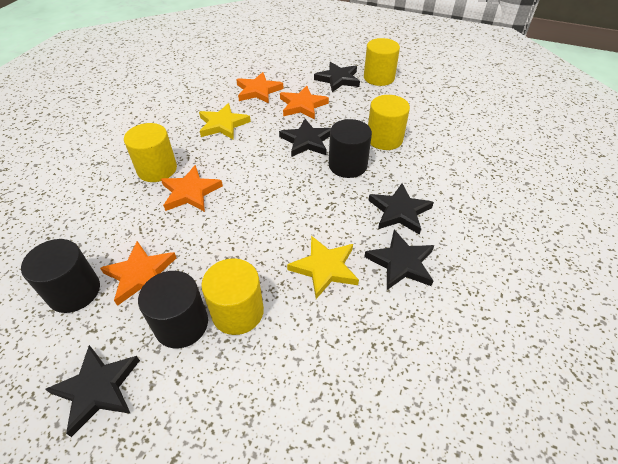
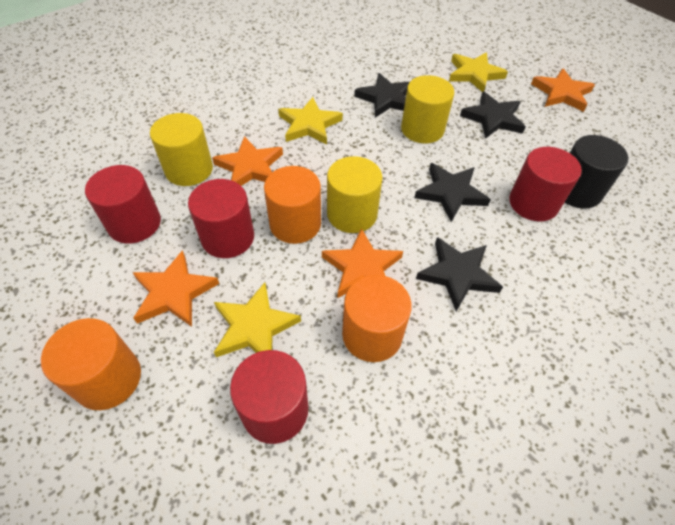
black cylinder: [21,239,100,313] [138,271,208,349] [329,119,372,178] = 3 -> [565,135,628,209] = 1
black star: [45,345,140,437] [279,119,331,157] [314,62,360,92] [364,230,434,290] [369,183,434,235] = 5 -> [354,73,410,118] [414,163,491,222] [416,237,503,311] [460,91,526,139] = 4
orange cylinder: none = 0 -> [41,318,141,410] [264,166,321,244] [342,275,412,362] = 3
red cylinder: none = 0 -> [85,165,161,244] [188,179,254,258] [230,350,308,444] [509,147,582,222] = 4
yellow cylinder: [124,123,177,182] [201,259,264,335] [364,38,400,86] [368,95,410,150] = 4 -> [150,113,213,186] [327,156,383,233] [401,75,454,143] = 3
yellow star: [199,103,251,140] [287,236,359,299] = 2 -> [214,283,301,357] [278,97,343,145] [449,52,508,92] = 3

